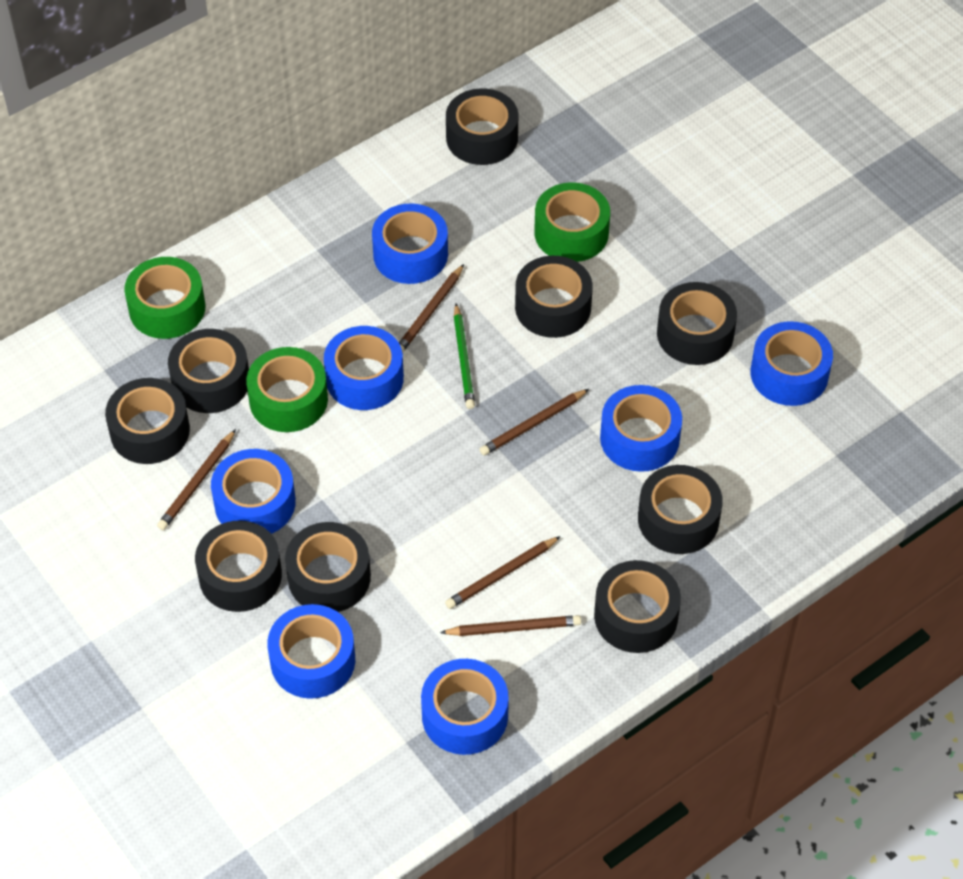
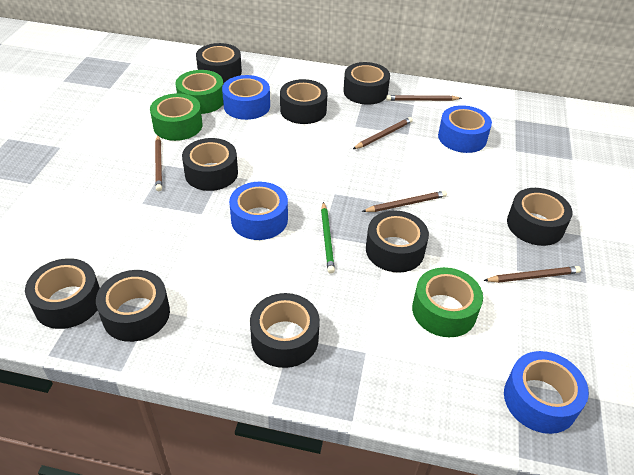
blue tape: [211,449,296,534] [267,604,355,699] [324,326,404,410] [372,203,448,284] [421,659,509,755] [600,385,682,472] [751,321,833,406] = 7 -> [222,75,270,120] [229,182,288,240] [438,105,492,153] [504,351,589,434] = 4

